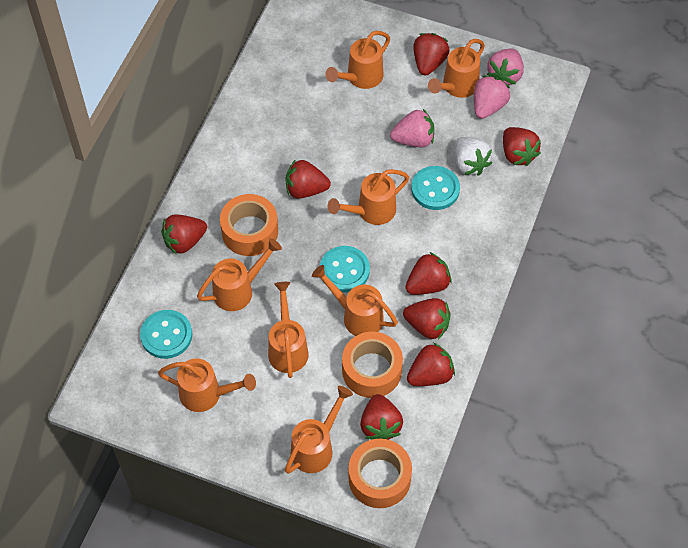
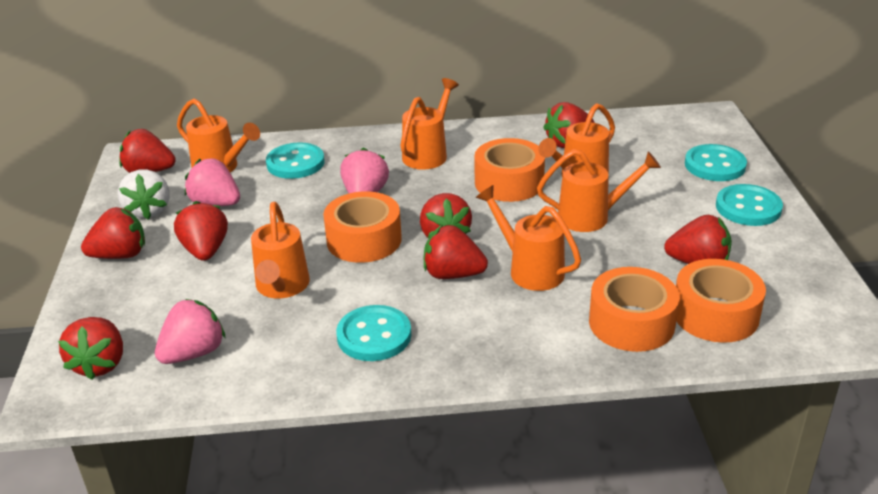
orange tape: [220,194,278,256] [342,332,403,398] [348,439,412,508] = 3 -> [323,191,402,263] [474,138,545,202] [589,267,680,352] [676,259,766,343] = 4
orange watering can: [158,358,256,412] [197,238,282,311] [268,282,309,378] [285,386,353,474] [312,265,398,336] [325,31,390,89] [328,169,409,225] [428,39,485,98] = 8 -> [177,98,260,172] [251,202,310,298] [400,78,459,170] [476,185,581,291] [537,149,661,232] [538,103,615,176] = 6
turquoise button: [140,310,192,359] [320,246,370,293] [411,166,460,210] = 3 -> [266,142,324,179] [336,305,411,361] [685,144,747,181] [716,184,783,226] = 4

